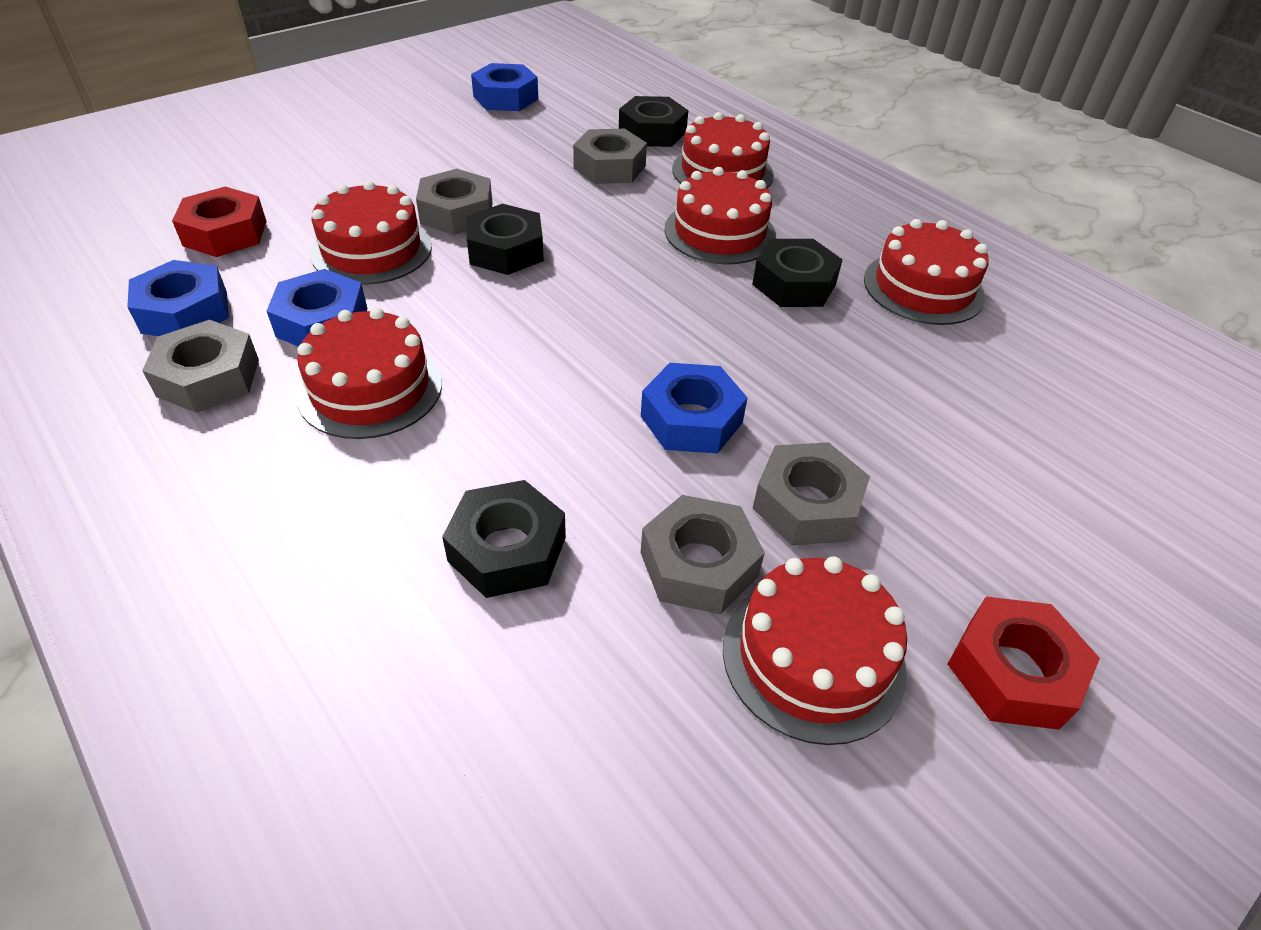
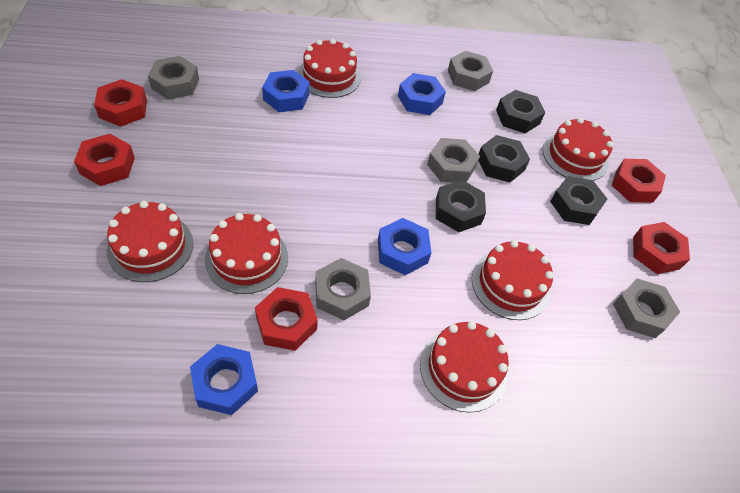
red nut: [172,187,267,257] [948,597,1100,730] = 2 -> [74,134,135,186] [94,79,147,127] [255,287,318,351] [612,159,666,202] [633,222,690,274] = 5

